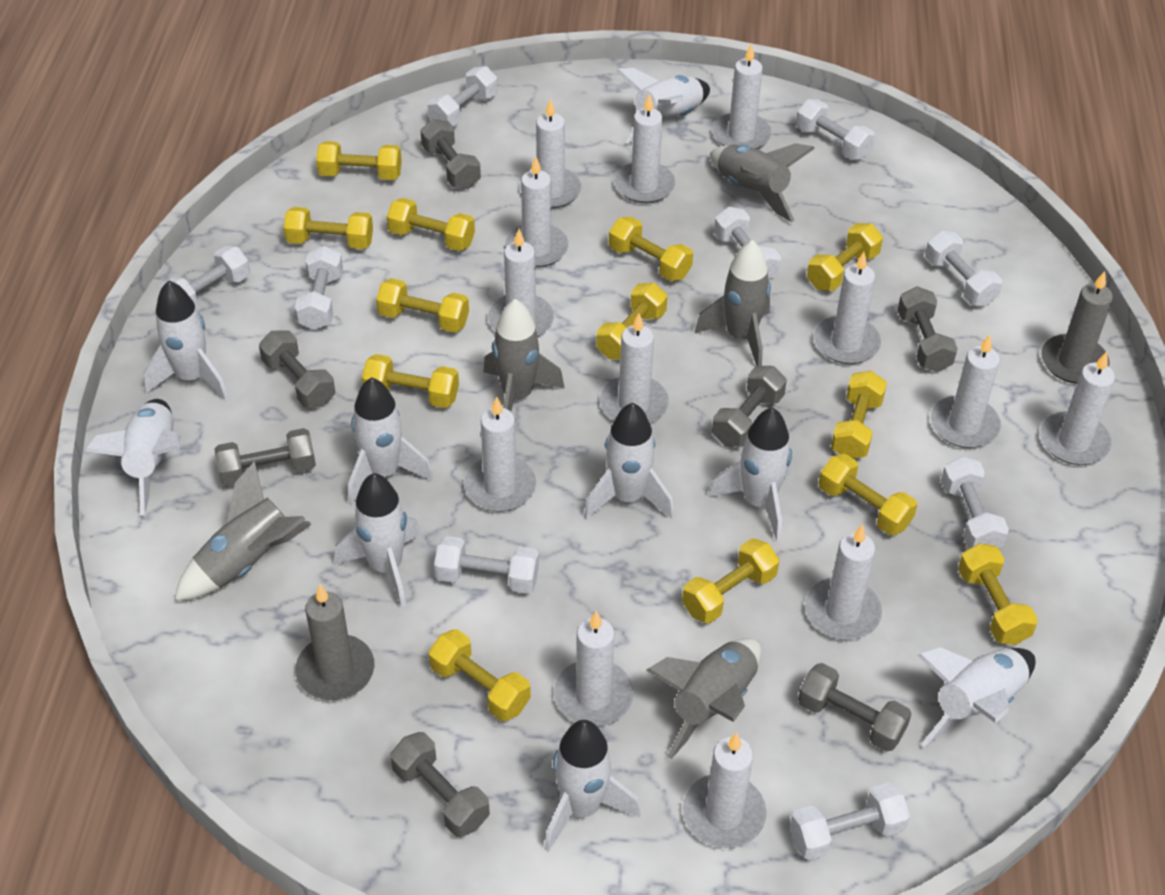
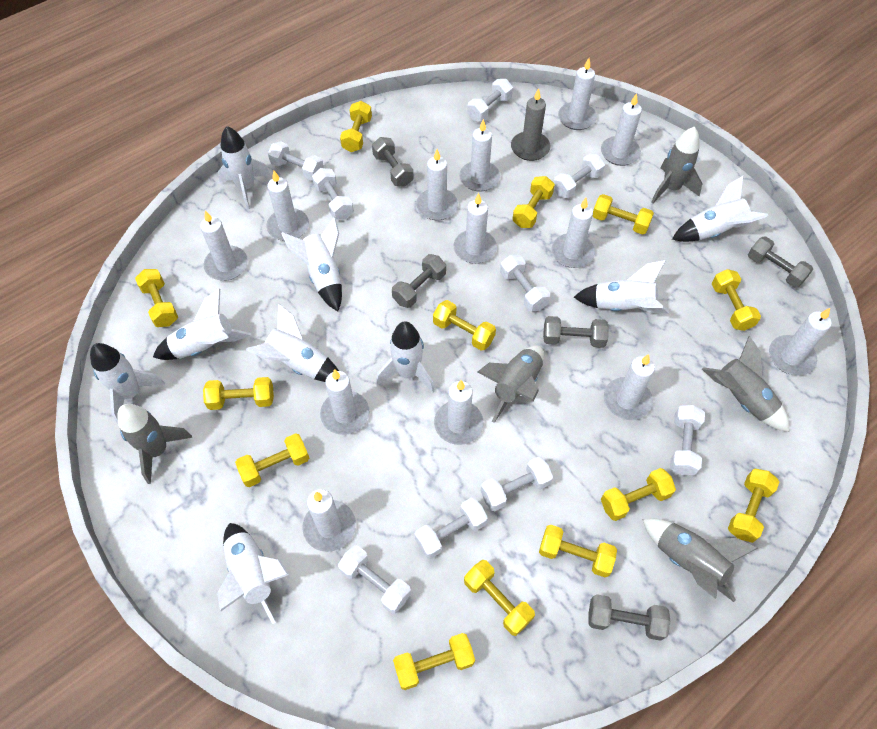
grey candle: [295,585,374,700] [1041,271,1113,384] = 2 -> [511,88,551,161] = 1
grey dumbbell: [214,428,316,486] [259,330,335,408] [390,732,490,837] [421,119,481,189] [712,366,787,447] [798,663,912,751] [898,286,958,372] = 7 -> [372,137,414,187] [392,254,446,308] [543,316,609,348] [588,594,670,641] [748,237,813,288] = 5

